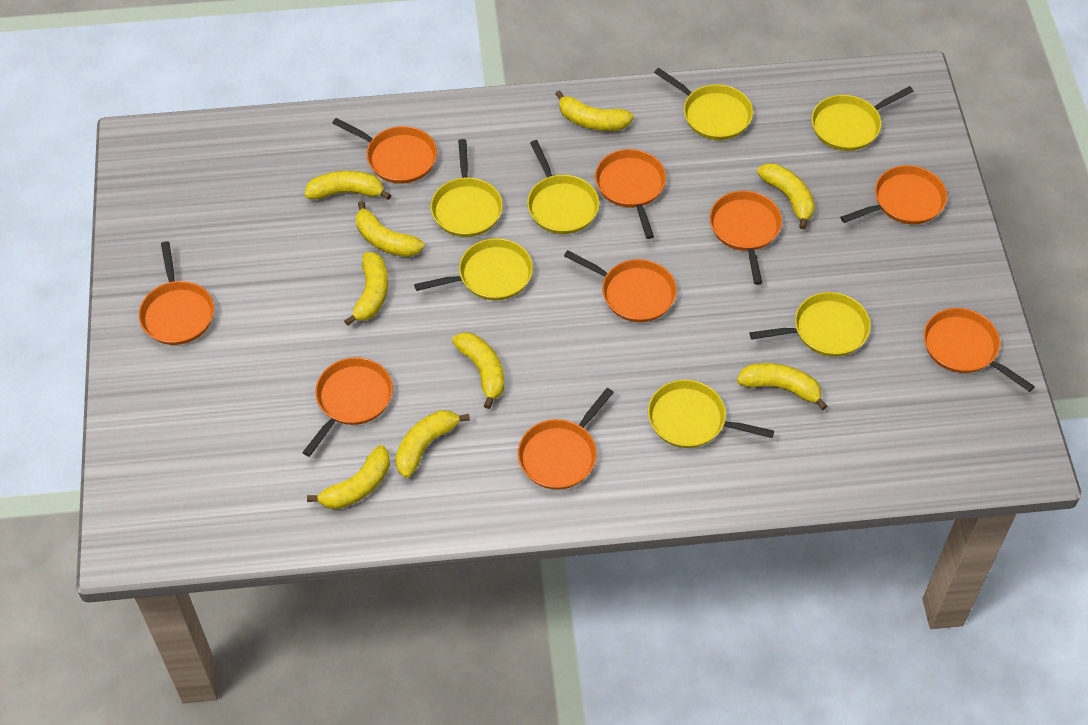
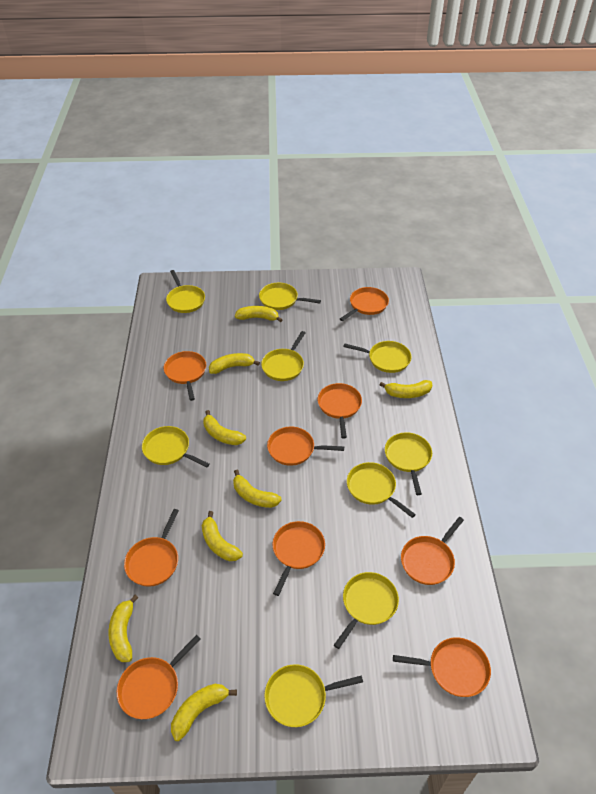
yellow banana: [305,171,391,200] [307,445,390,509] [344,252,388,326] [356,201,424,257] [396,410,470,478] [452,332,504,409] [555,90,634,131] [737,363,827,410] [757,163,815,229] = 9 -> [108,595,138,662] [171,684,237,741] [201,511,243,561] [203,410,246,445] [209,353,260,374] [233,470,282,508] [235,306,282,322] [380,380,432,398] = 8
yellow pan: [414,238,533,301] [431,139,503,237] [527,140,599,234] [648,380,774,448] [654,68,753,140] [750,292,871,357] [812,86,914,151] = 7 -> [142,426,210,468] [166,270,205,313] [259,283,321,310] [261,331,305,381] [264,664,363,727] [334,572,399,649] [343,341,411,373] [347,462,416,518] [385,432,432,495] = 9

